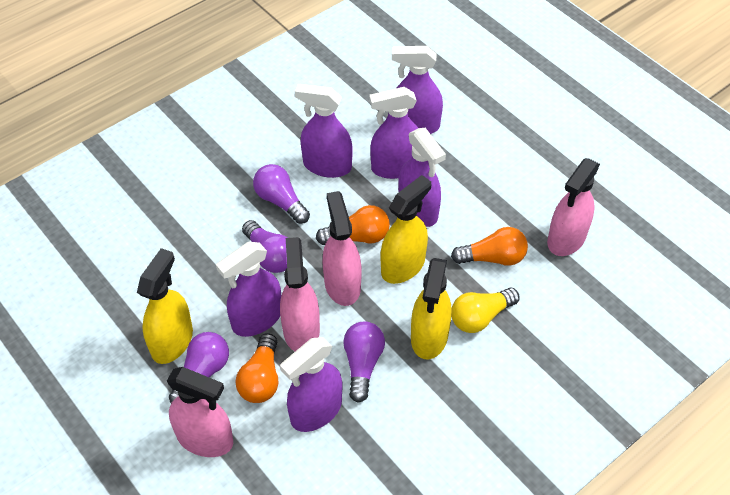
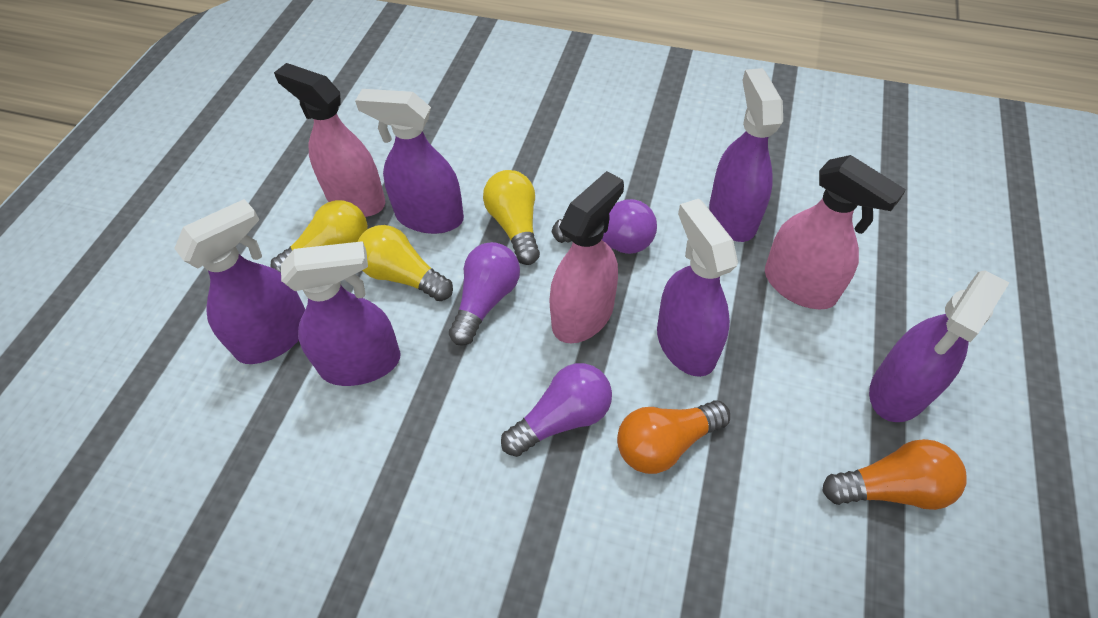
orange light bulb: [236,333,278,403] [316,205,390,245] [451,227,528,266] = 3 -> [617,400,730,474] [822,439,967,510] = 2
pink spray bottle: [167,367,233,457] [280,237,320,352] [323,191,361,306] [547,158,600,256] = 4 -> [274,63,385,217] [549,171,624,343] [765,155,906,309] = 3
purple light bulb: [169,332,229,403] [242,220,288,273] [253,164,310,224] [343,321,385,403] = 4 -> [449,242,520,346] [501,363,612,457] [552,199,657,254] = 3
yellow light bulb: [451,288,520,333] = 1 -> [271,200,368,272] [357,225,453,301] [483,170,540,265] = 3
yellow spray bottle: [137,248,193,364] [380,175,431,284] [411,258,452,359] = 3 -> none = 0

